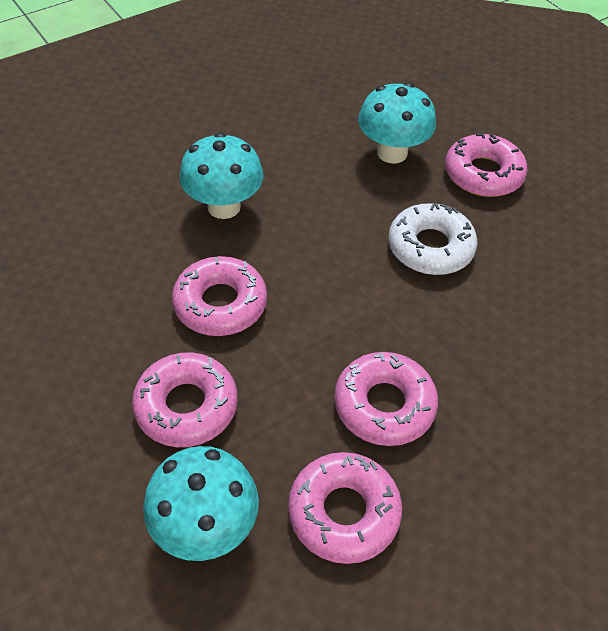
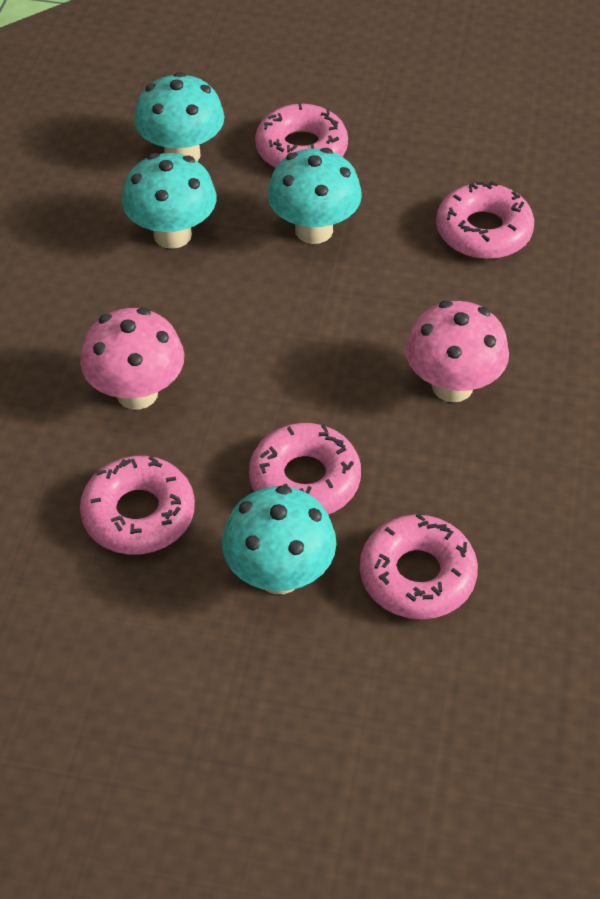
pink mushroom: none = 0 -> [80,308,184,410] [405,301,509,402] = 2
turquoise mushroom: [143,446,259,561] [179,133,264,219] [358,83,436,163] = 3 -> [122,153,216,249] [134,72,224,161] [222,485,336,594] [268,148,362,244] = 4
white donut: [388,203,477,275] = 1 -> none = 0

